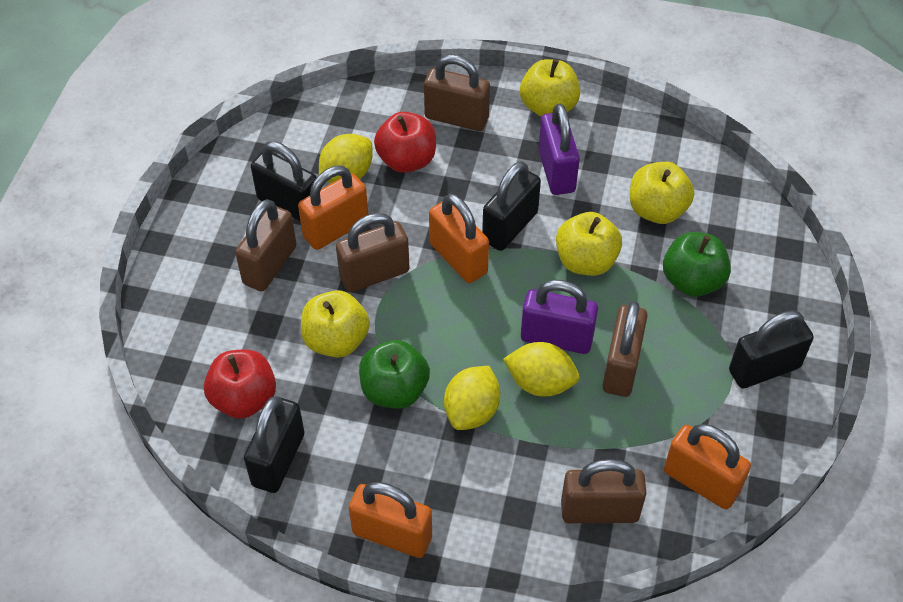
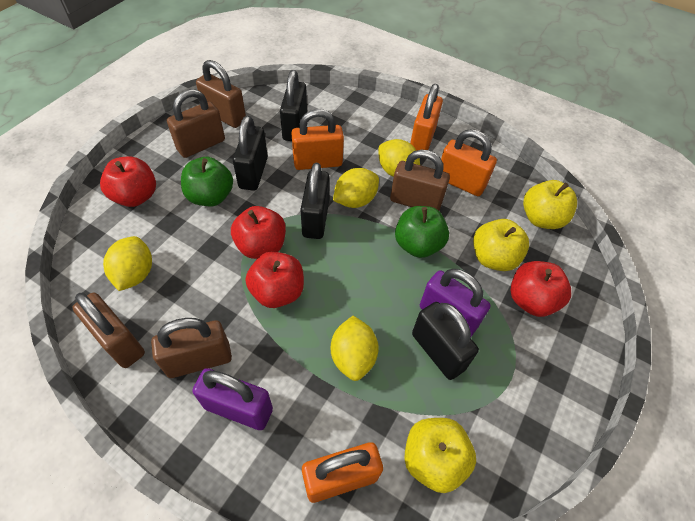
red apple: [204,349,276,419] [374,112,436,173] = 2 -> [100,156,156,207] [231,206,286,259] [245,251,304,308] [510,261,571,317] = 4
yellow apple: [301,290,370,357] [520,59,581,117] [556,212,622,276] [630,162,694,224] = 4 -> [404,418,476,493] [473,219,529,271] [523,180,577,229] = 3
yellow lemon: [319,134,373,183] [444,366,500,430] [503,342,579,397] = 3 -> [103,236,152,291] [331,316,379,381] [333,168,379,208] [378,139,420,177] = 4

